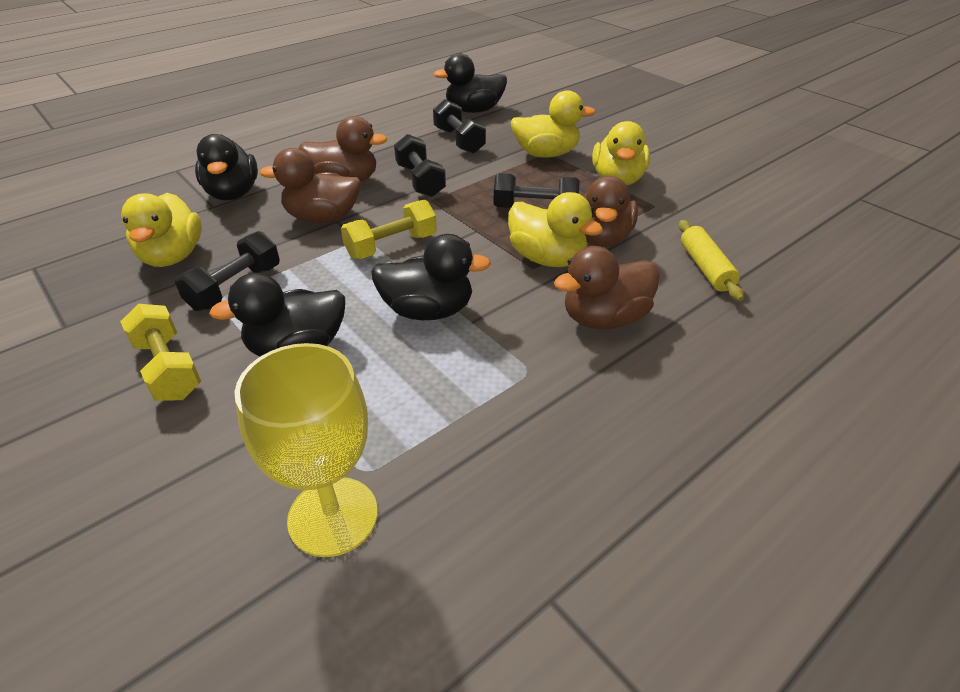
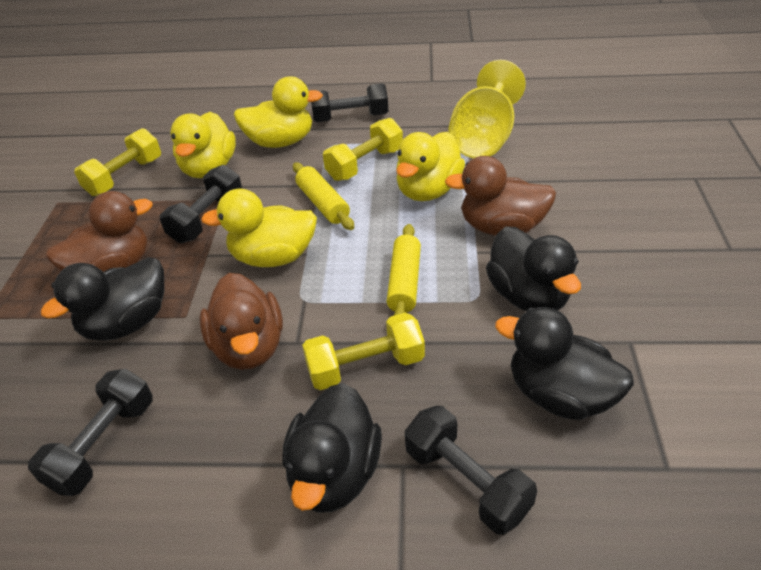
brown duck: [260,148,361,223] [299,116,387,182] [554,246,660,329] [583,176,638,247] = 4 -> [46,191,152,272] [200,273,283,370] [445,156,556,235] = 3
yellow dumbbell: [120,304,201,401] [341,200,437,259] = 2 -> [74,128,161,196] [302,312,425,390] [323,118,403,181] = 3
yellow rolling pin: [679,220,744,301] = 1 -> [293,162,354,230] [387,224,421,316] = 2

